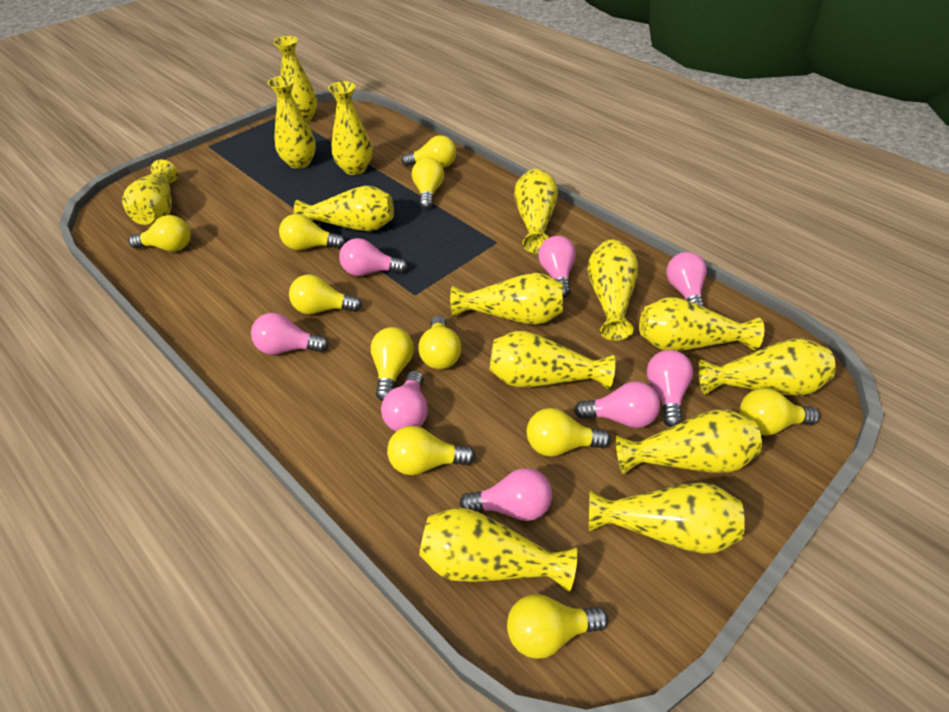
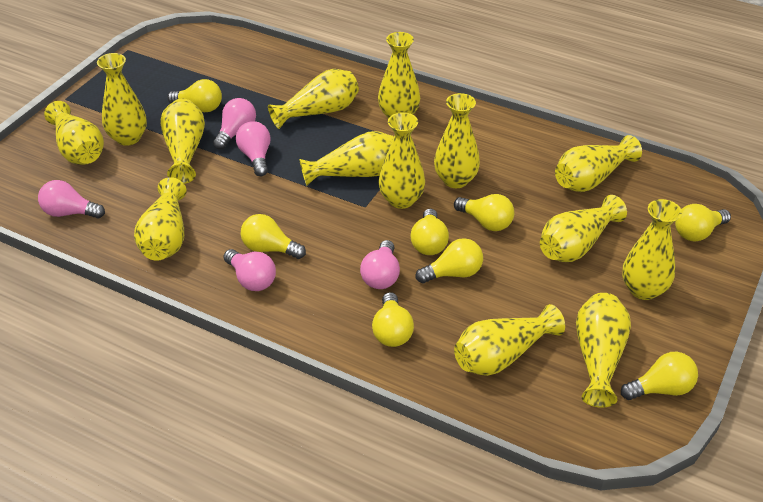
pink light bulb: [251,313,329,355] [339,238,408,276] [381,371,428,431] [459,468,552,521] [538,236,576,298] [574,381,660,428] [647,350,693,427] [666,252,707,307] = 8 -> [38,180,105,219] [213,98,256,150] [223,249,276,291] [236,121,270,176] [360,240,400,289] = 5
yellow light bulb: [129,215,191,252] [279,214,345,250] [289,274,362,314] [371,327,414,401] [387,426,476,475] [401,135,456,168] [412,157,444,209] [418,316,461,369] [507,594,609,659] [527,408,611,456] [740,388,820,435] = 11 -> [167,79,222,112] [241,214,306,259] [372,292,414,347] [411,209,449,255] [416,238,483,283] [454,194,514,231] [621,352,698,400] [675,204,731,242] = 8

